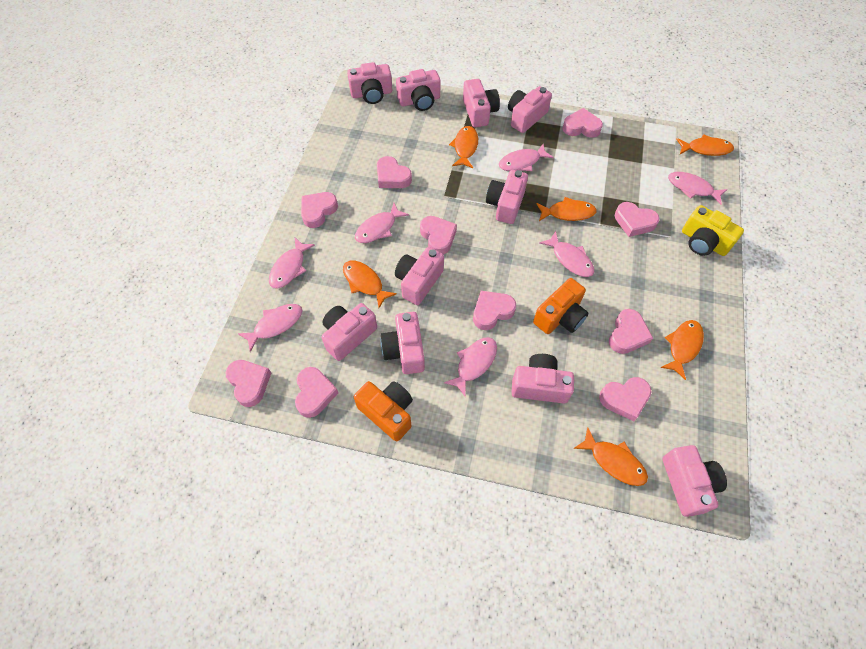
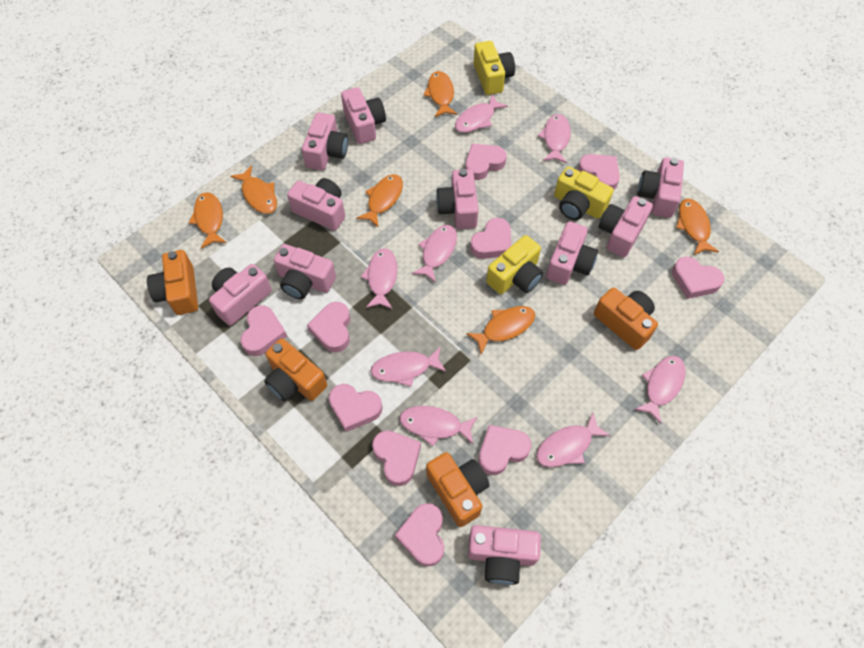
orange camera: [354,381,413,441] [533,278,589,334] = 2 -> [147,250,198,315] [264,338,327,402] [426,452,490,527] [594,287,658,350] = 4
pink fish: [238,304,302,352] [269,238,315,289] [355,203,409,243] [444,337,497,397] [499,144,554,171] [539,231,594,277] [668,172,728,205] = 7 -> [361,248,397,309] [370,346,446,387] [399,406,478,446] [412,225,457,283] [455,94,508,133] [536,412,611,467] [538,114,571,164] [634,356,686,424] = 8
yellow camera: [682,205,744,256] = 1 -> [474,41,515,95] [486,235,543,294] [554,166,614,220] = 3

